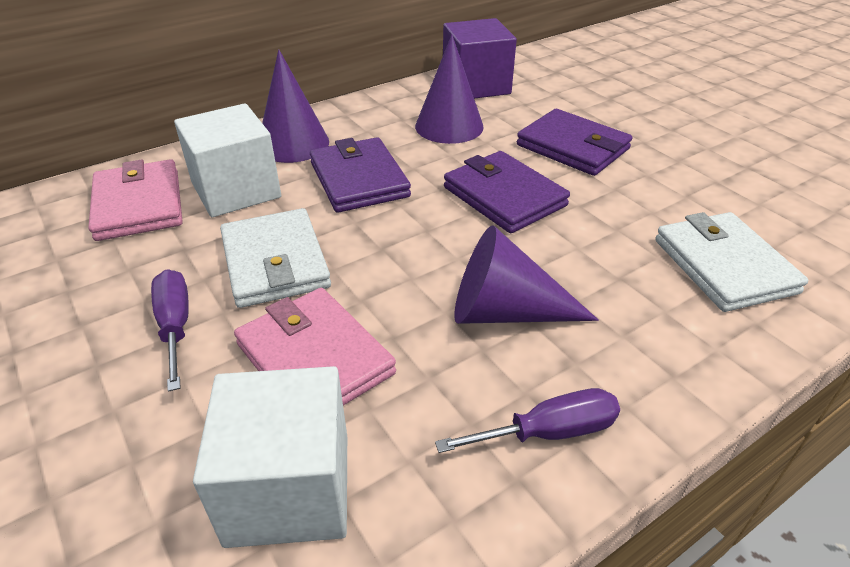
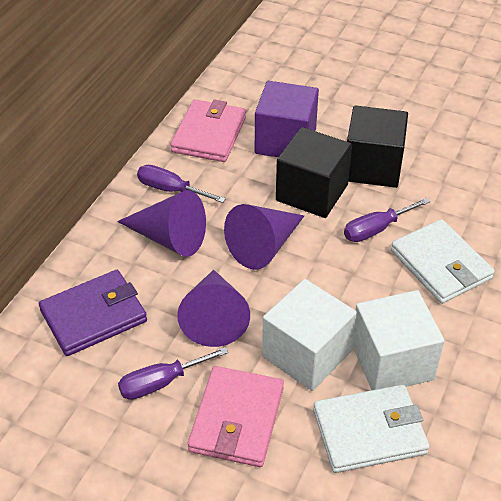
black cube: none = 0 -> [276,127,352,218] [347,105,408,188] = 2
purple screwdriver: [151,269,189,392] [435,388,620,453] = 2 -> [118,347,228,400] [137,165,226,203] [344,198,430,242] = 3
purple wallet: [310,137,411,213] [444,151,570,233] [517,109,632,176] = 3 -> [39,270,147,356] = 1

